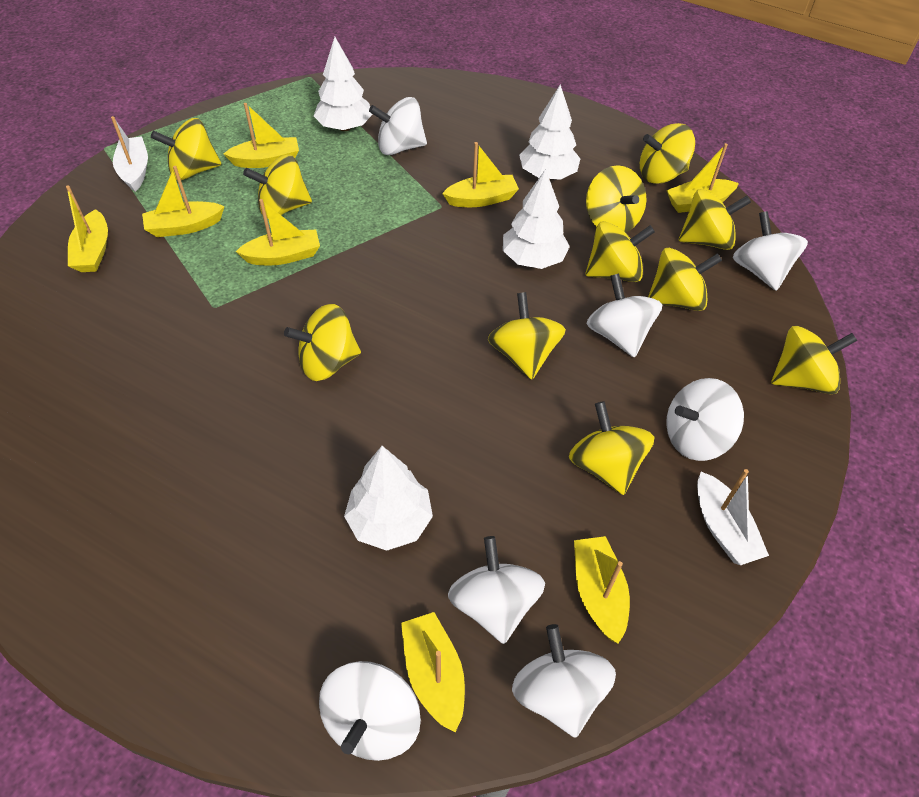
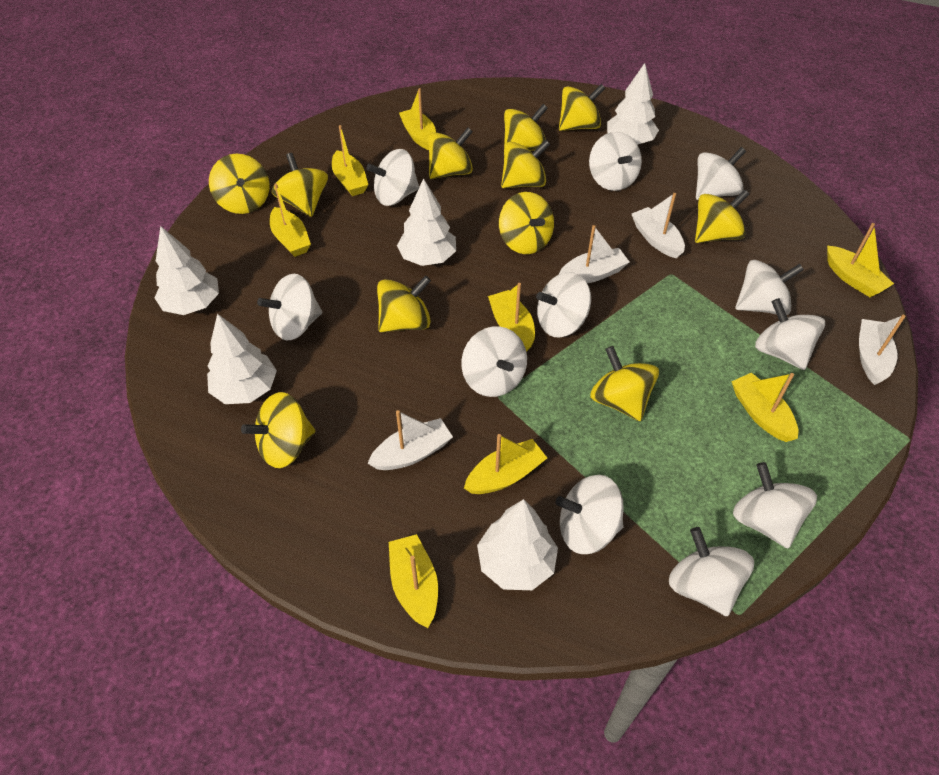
white boat: [111,116,148,192] [697,469,769,565] = 2 -> [367,410,453,470] [559,225,629,283] [632,193,685,258] [859,315,906,385] = 4
white spinning top: [319,661,421,761] [369,97,427,155] [448,536,545,644] [512,624,616,738] [587,274,662,357] [666,378,744,461] [733,211,808,291] = 7 -> [257,274,322,341] [366,149,419,206] [461,326,527,397] [536,272,591,337] [556,475,624,554] [589,132,642,191] [669,527,754,616] [696,147,746,200] [733,462,817,548] [735,260,804,315] [755,298,825,370] = 11
white tree: [314,37,373,131] [344,446,433,551] [503,169,570,269] [519,85,580,180] = 4 -> [154,226,219,315] [207,313,277,404] [397,178,456,266] [477,499,558,590] [607,63,659,145] = 5

